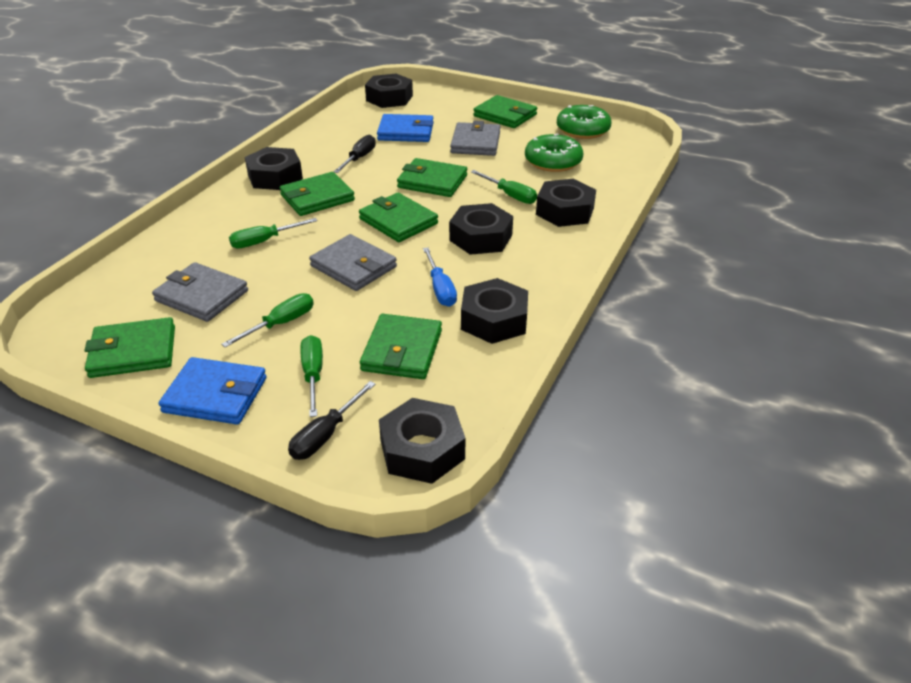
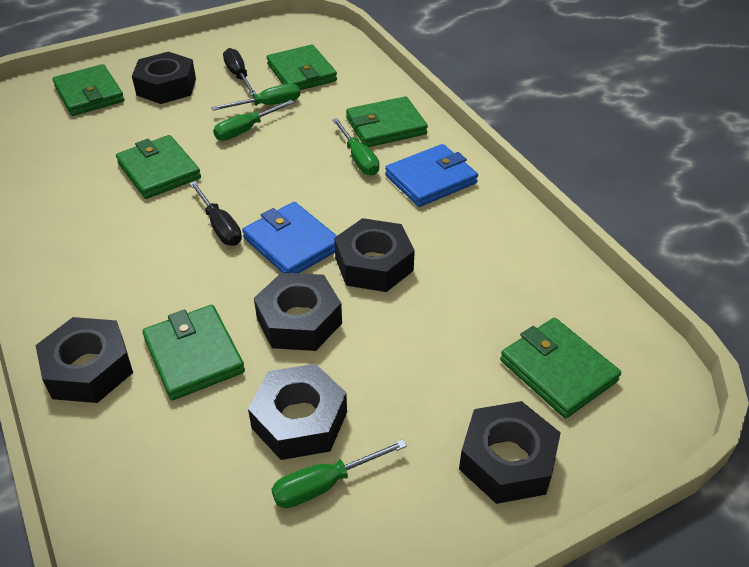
blue screwdriver: [423,247,457,307] = 1 -> none = 0
green donut: [525,134,584,172] [557,105,611,139] = 2 -> none = 0
grey wallet: [152,262,248,322] [309,234,397,291] [450,121,500,156] = 3 -> none = 0

